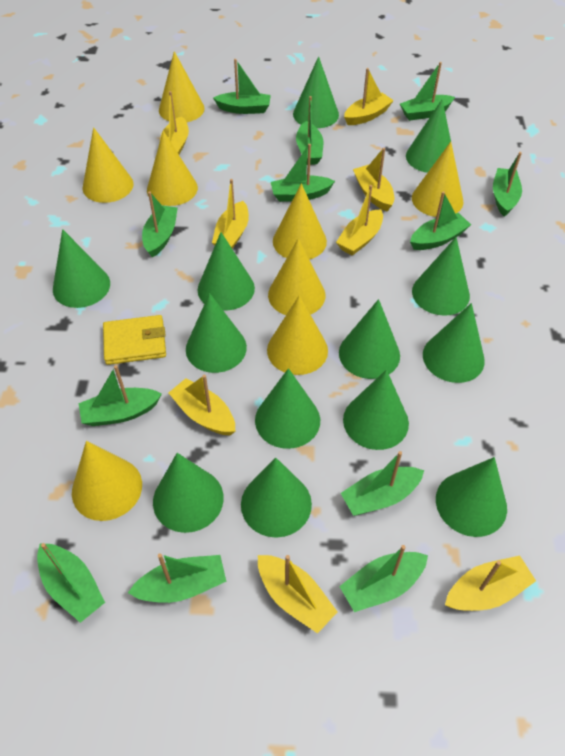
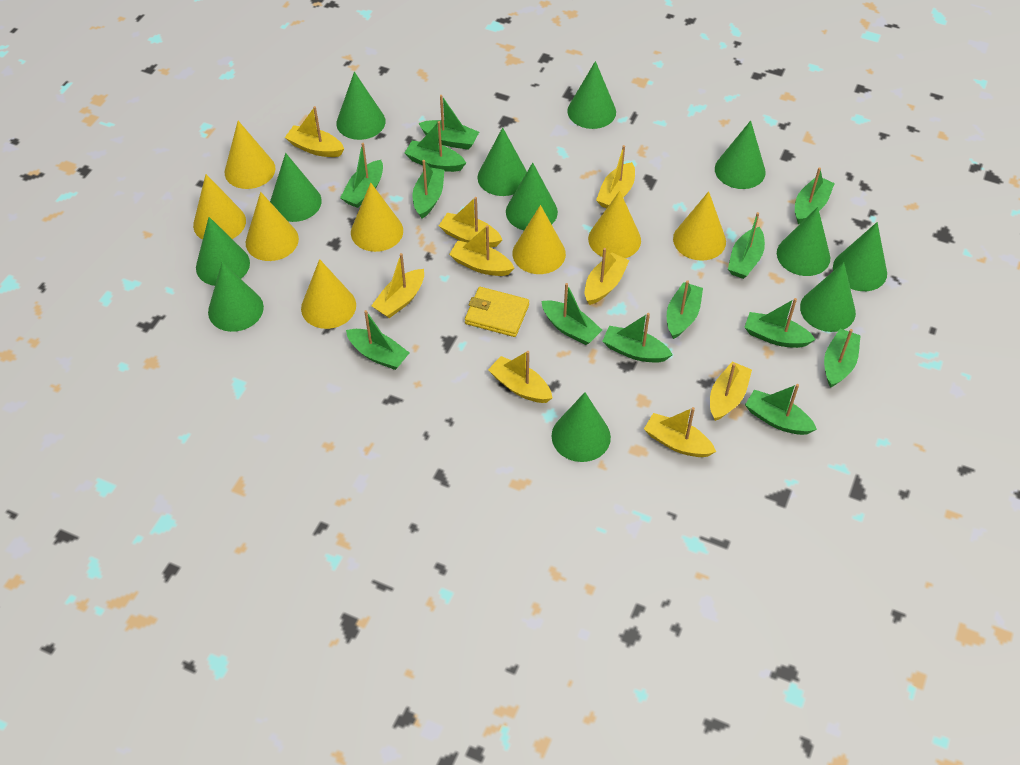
green boat: [37,543,105,623] [78,365,162,426] [128,553,226,603] [142,191,178,257] [213,59,271,114] [271,144,335,202] [296,96,324,165] [339,545,428,612] [341,451,424,516] [400,62,455,121] [410,191,471,250] [493,152,522,217] = 12 -> [340,143,383,208] [346,310,410,370] [405,121,466,172] [412,160,444,218] [418,95,479,150] [542,283,602,345] [602,313,673,363] [667,280,703,339] [728,212,765,279] [744,298,816,348] [745,384,817,435] [795,167,835,224] [824,329,861,388] = 13
green cone: [53,229,110,308] [153,453,224,533] [186,293,247,373] [198,232,255,311] [241,458,312,538] [255,368,320,449] [293,56,339,128] [339,299,400,379] [343,370,409,450] [406,100,451,173] [412,237,470,316] [423,303,485,383] [436,457,507,537] = 13 -> [196,217,250,286] [208,262,264,332] [270,153,322,222] [336,72,385,140] [478,127,527,196] [506,163,558,230] [551,392,611,462] [567,61,616,129] [715,120,766,189] [777,207,830,276] [800,262,856,332] [833,222,887,291] = 12
yellow boat: [160,91,189,154] [169,375,235,435] [212,179,249,249] [258,555,338,634] [336,185,383,256] [344,68,394,125] [353,148,394,211] [445,556,536,611] = 8 -> [285,106,344,157] [371,253,424,318] [439,197,503,248] [449,225,514,276] [488,351,553,403] [585,248,630,305] [596,145,635,208] [644,407,716,457] [710,362,752,421] = 9

